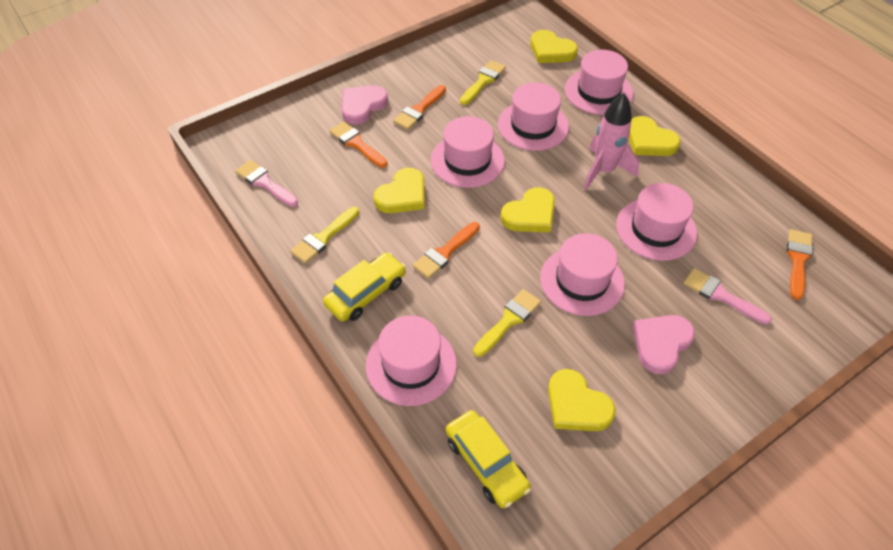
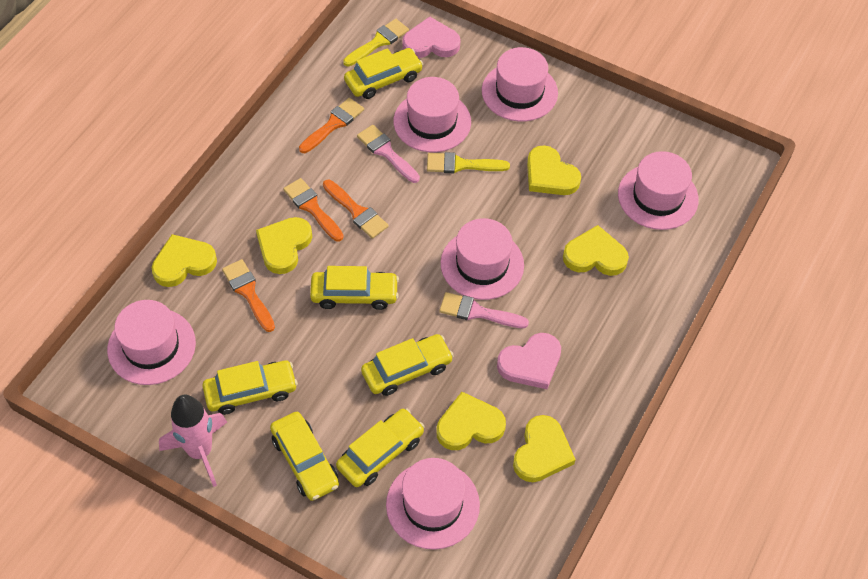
yellow brush: [290,207,359,263] [460,60,506,105] [473,289,541,357] = 3 -> [343,19,409,66] [427,152,510,173] = 2
yellow car: [323,252,406,321] [446,410,531,508] = 2 -> [202,360,298,415] [270,412,339,501] [310,266,399,310] [336,408,425,487] [344,48,423,99] [361,334,454,396] = 6
yellow heart: [374,168,424,213] [501,187,555,233] [530,30,578,63] [548,369,616,431] [629,116,681,156] = 5 -> [151,234,217,287] [256,217,312,274] [437,392,506,450] [513,415,576,482] [527,146,581,195] [563,225,629,276] = 6

